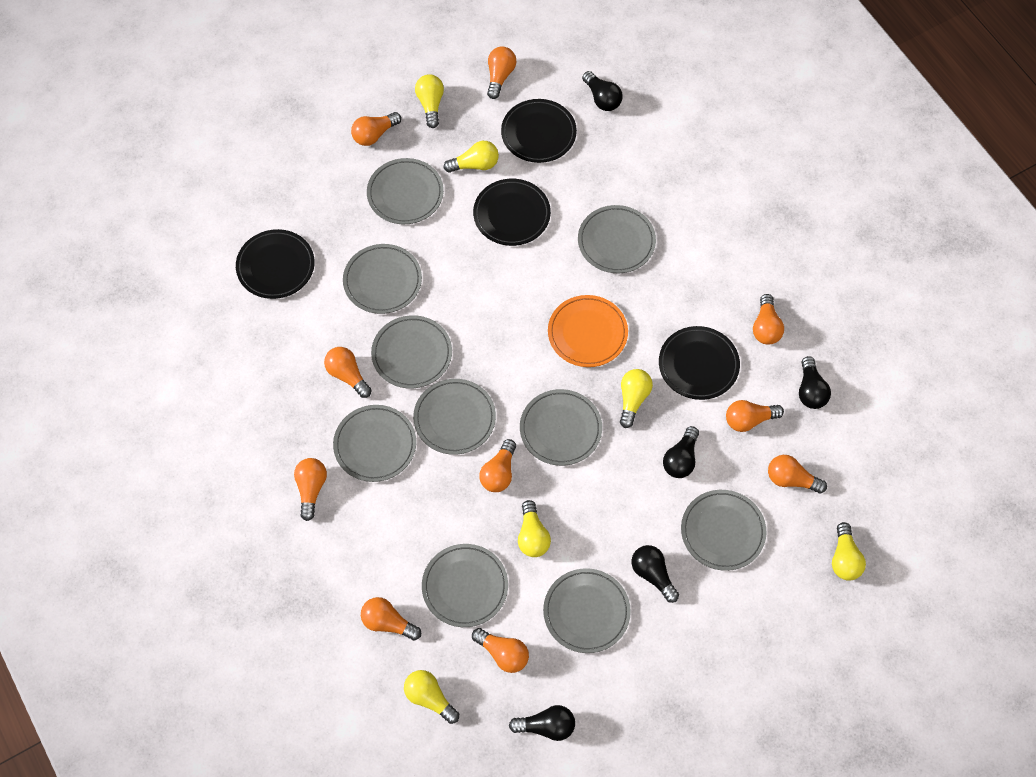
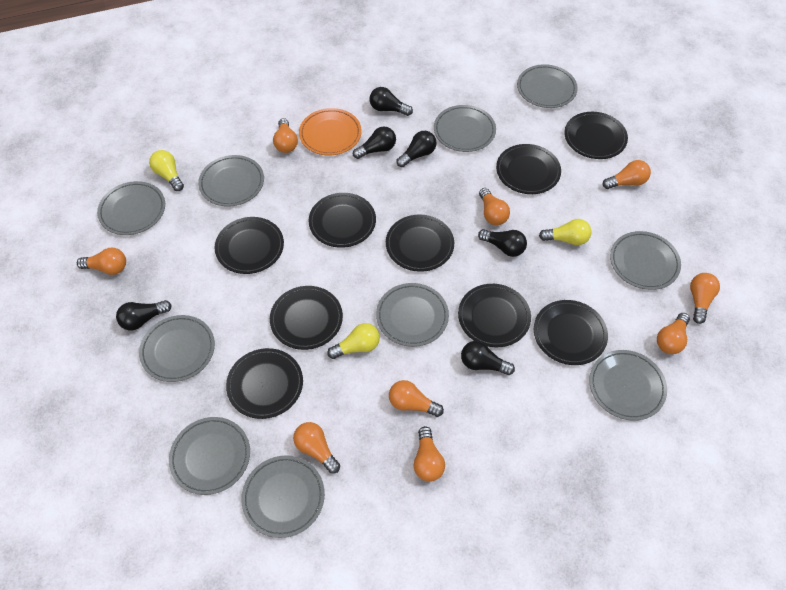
black light bulb: [509,705,575,741] [582,71,622,111] [632,545,679,603] [663,426,699,478] [799,356,831,409] = 5 -> [116,300,171,330] [353,126,396,159] [370,87,413,116] [397,131,436,167] [461,341,515,375] [478,229,527,257] = 6
black plate: [236,229,315,299] [473,179,551,246] [501,99,577,163] [659,326,740,400] = 4 -> [215,217,284,274] [226,348,303,419] [270,286,343,350] [308,193,376,248] [386,215,454,272] [458,284,531,347] [496,144,561,194] [534,300,608,365] [564,112,628,159] = 9
orange light bulb: [294,458,327,521] [324,347,372,398] [351,112,401,146] [361,597,421,641] [472,628,529,673] [479,439,516,492] [487,46,516,99] [726,400,784,432] [753,294,784,345] [768,455,827,494] = 10 -> [77,248,126,275] [273,118,298,153] [293,422,340,474] [389,380,444,417] [413,426,445,482] [479,188,510,225] [603,160,651,189] [657,313,690,354] [690,273,720,324] = 9
yellow light bulb: [404,670,459,724] [415,74,444,128] [444,141,499,173] [518,500,551,557] [620,369,653,428] [832,522,866,581] = 6 -> [149,150,184,191] [327,323,380,359] [539,219,592,245] = 3

